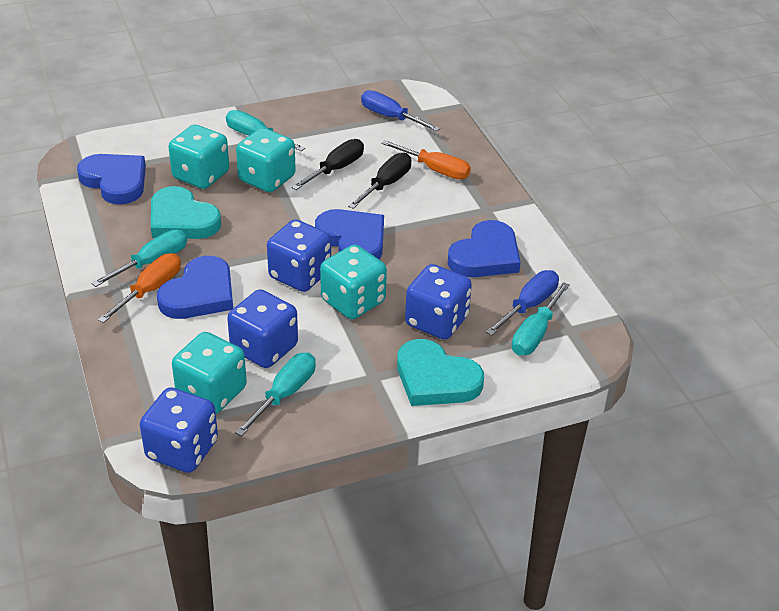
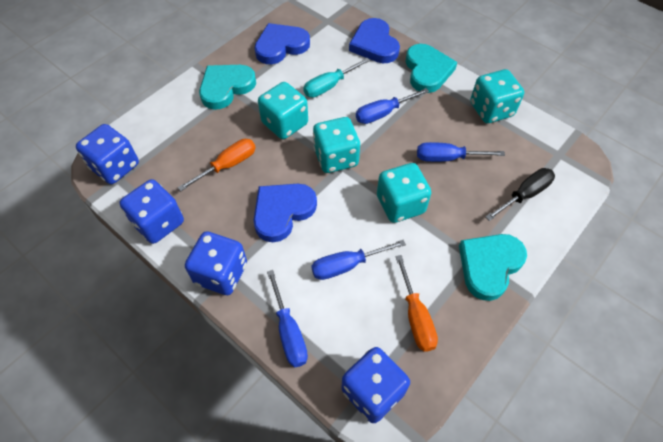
black screwdriver: [291,139,364,190] [348,153,411,209] = 2 -> [485,168,555,221] = 1
blue heart: [77,154,146,204] [157,256,233,319] [315,209,384,260] [448,220,521,277] = 4 -> [254,184,317,242] [255,23,310,64] [349,18,400,63] = 3
blue screwdriver: [361,90,440,132] [486,270,559,336] = 2 -> [267,270,308,368] [311,240,406,280] [356,88,429,124] [417,142,505,162] = 4
turquoise heart: [151,186,221,239] [397,339,484,406] = 2 -> [199,65,256,110] [405,44,457,93] [459,234,527,301] = 3
turquoise screwdriver: [91,230,187,287] [226,110,305,151] [235,353,316,436] [512,282,569,355] = 4 -> [303,58,370,97] = 1

